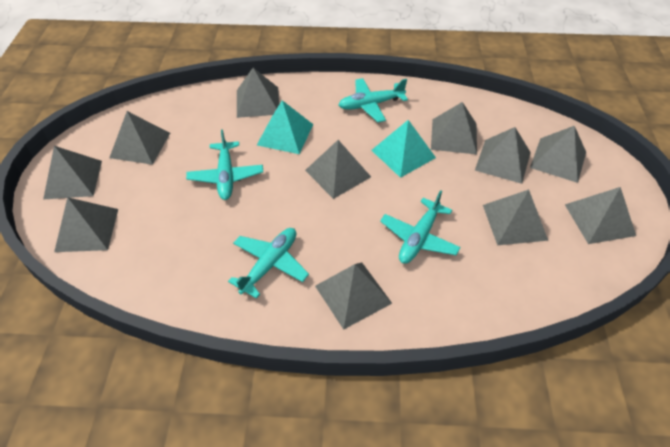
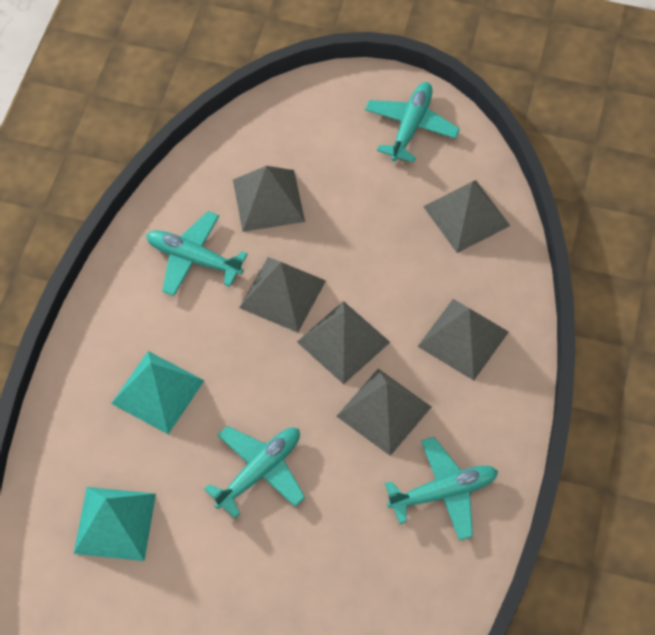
grey pyramid: [43,146,102,200] [54,197,118,252] [109,111,170,165] [237,68,279,118] [305,140,371,199] [315,263,392,330] [431,102,477,154] [475,127,531,184] [483,189,548,245] [530,126,586,183] [565,187,636,244] = 11 -> [233,166,305,232] [239,257,326,332] [297,301,390,384] [336,369,431,456] [417,299,509,381] [423,180,510,253] = 6

